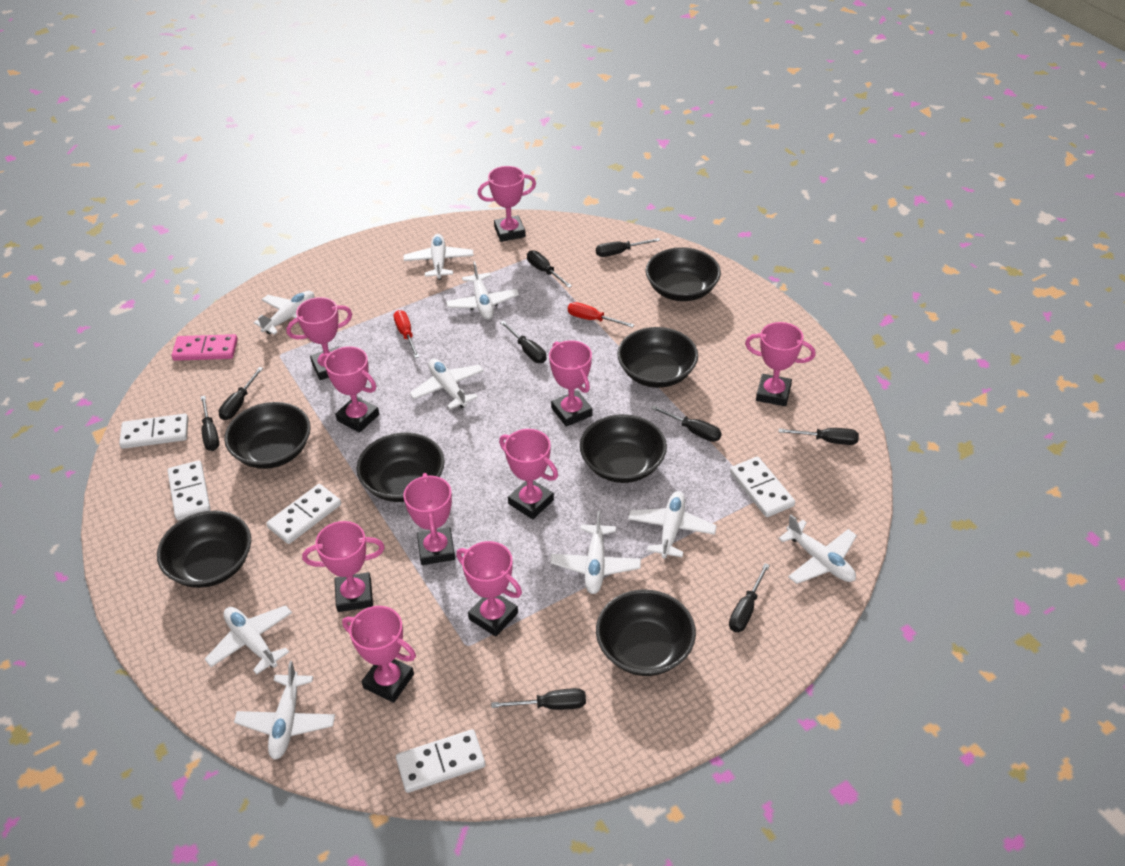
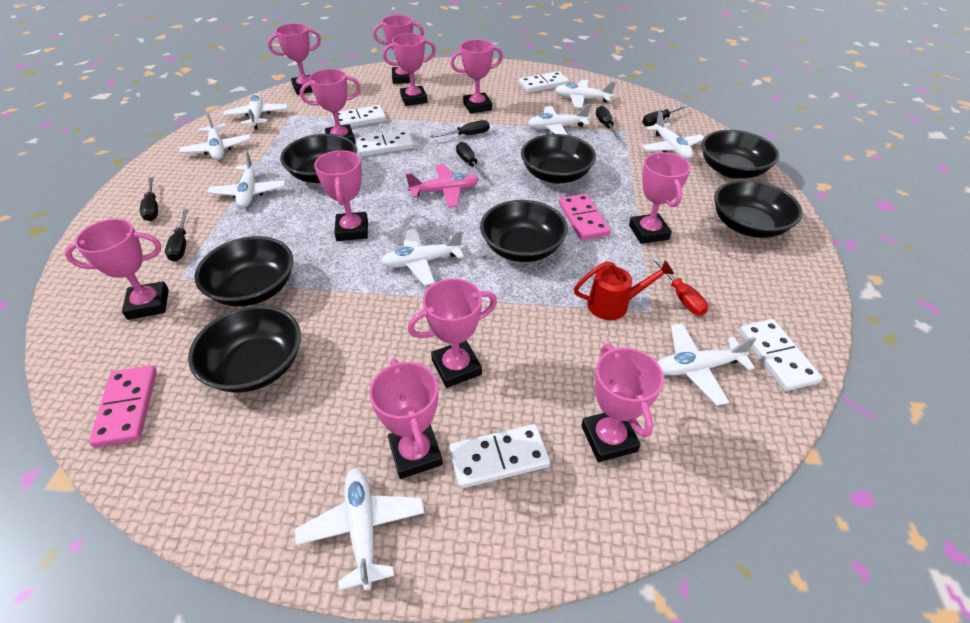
black screwdriver: [201,396,219,451] [218,367,263,420] [491,688,586,710] [500,321,546,363] [527,250,572,288] [596,238,660,257] [651,405,722,442] [729,563,770,632] [779,428,859,445] = 9 -> [140,177,158,221] [165,209,188,261] [430,120,490,138] [456,142,488,180] [596,106,621,140] [642,105,688,126] = 6
pink domino: [172,334,238,361] = 1 -> [89,365,157,448] [559,194,611,240] = 2
pink plane: none = 0 -> [406,164,479,208] = 1
pink trophy: [286,297,352,380] [302,521,385,612] [322,346,379,433] [342,606,416,703] [404,473,455,565] [456,541,522,637] [478,166,536,242] [499,429,558,519] [549,340,593,427] [745,322,816,406] = 10 -> [65,219,169,320] [268,23,321,95] [300,69,361,144] [314,150,368,241] [369,359,443,479] [373,15,424,84] [383,33,436,106] [408,278,497,388] [451,40,503,114] [581,344,664,462] [629,152,691,244] = 11
red screwdriver: [394,310,419,358] [568,302,634,328] = 2 -> [651,256,708,316] = 1
red watering can: none = 0 -> [574,260,674,320] = 1

